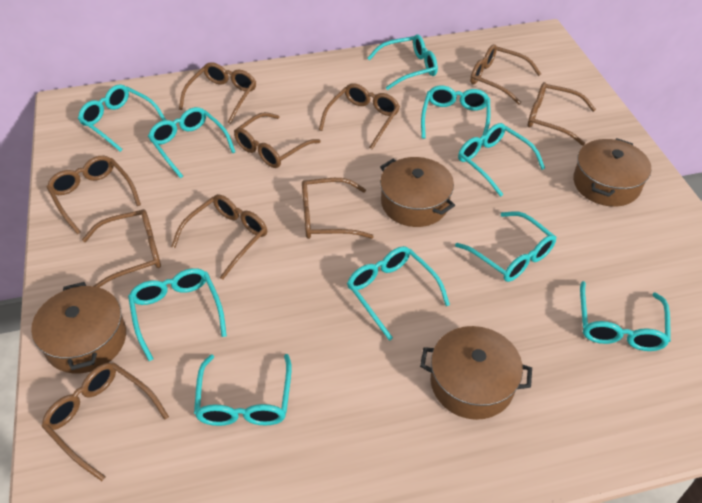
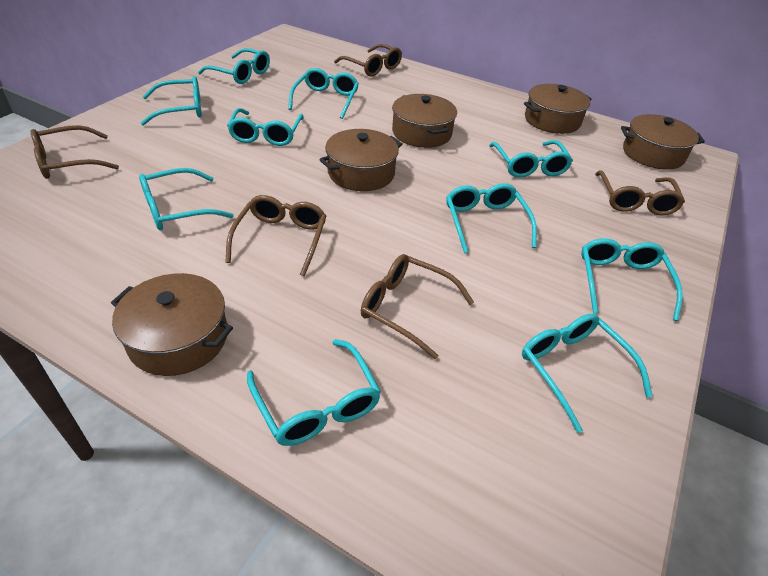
brown glasses: [41,363,169,481] [46,155,141,234] [82,209,161,288] [171,194,267,280] [179,62,256,124] [234,112,321,168] [302,178,374,239] [319,83,400,149] [470,44,541,105] [528,82,596,146] = 10 -> [31,125,119,179] [225,195,326,276] [334,44,402,76] [361,254,474,359] [595,170,685,215] = 5
brown pot: [31,282,126,374] [380,157,455,227] [420,326,532,420] [573,138,651,207] = 4 -> [111,273,233,376] [319,129,402,191] [392,94,457,148] [524,84,592,134] [621,114,705,170] = 5

